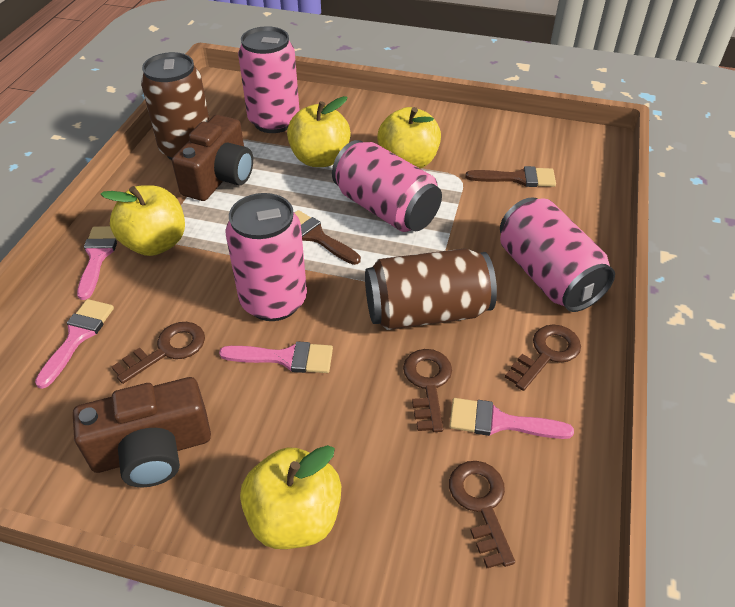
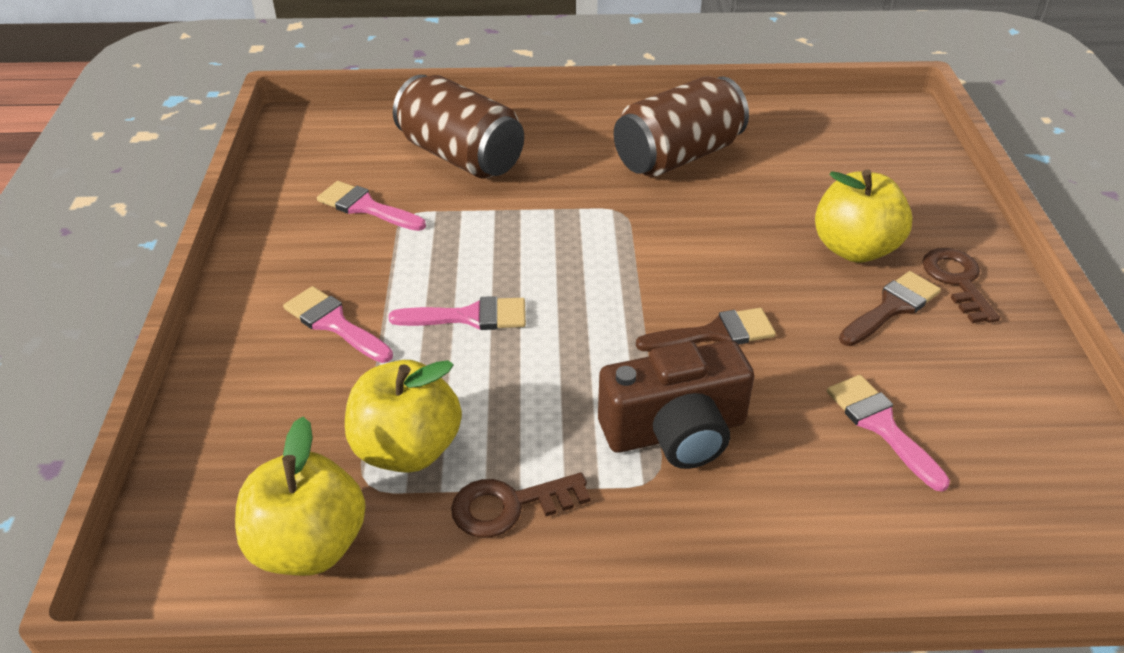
brown camera: [73,377,211,487] [172,115,253,201] = 2 -> [598,340,754,469] = 1
brown key: [112,322,205,384] [403,349,452,432] [449,461,515,568] [505,325,581,391] = 4 -> [451,473,591,537] [922,248,1000,323] = 2
pink can: [226,193,307,321] [238,26,300,133] [332,140,442,232] [500,197,615,312] = 4 -> none = 0
yellow apple: [100,185,185,256] [240,445,341,549] [287,96,351,167] [377,107,441,169] = 4 -> [235,416,366,576] [345,360,462,473] [815,170,912,263] = 3

